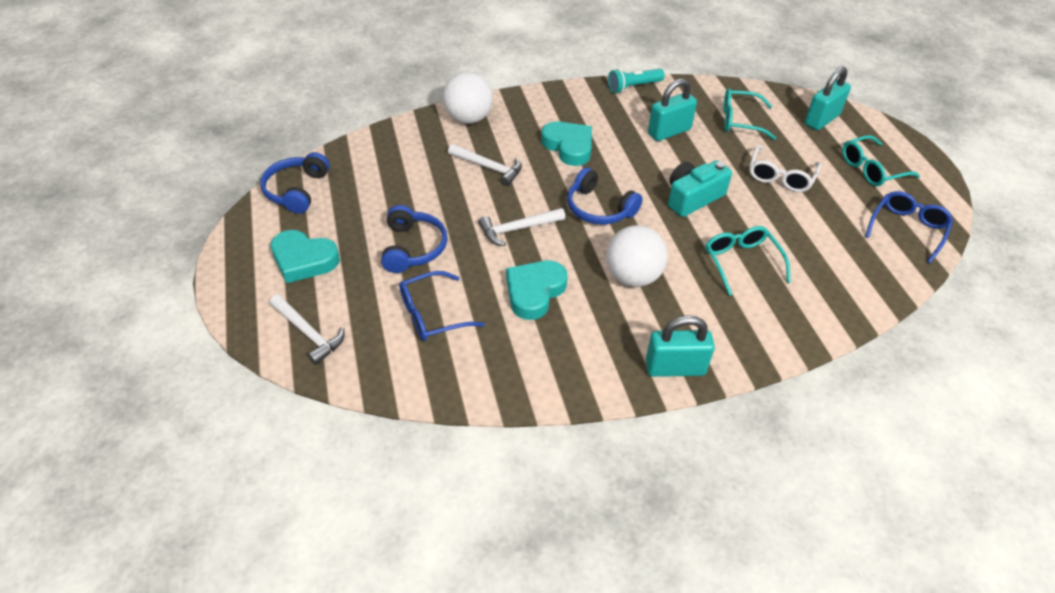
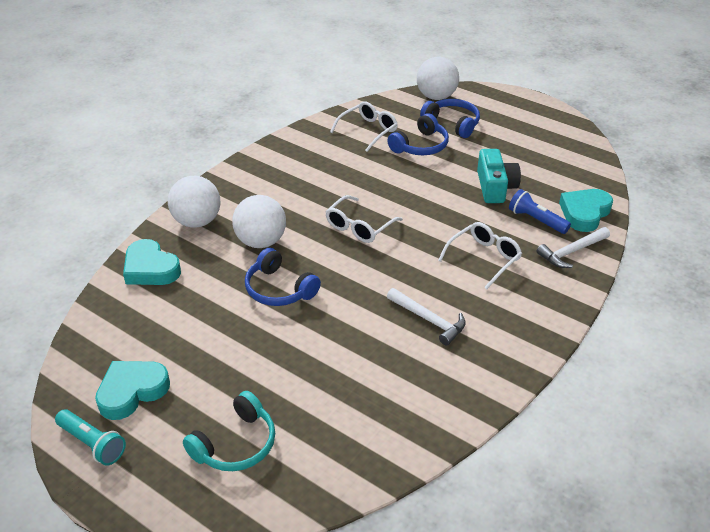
blue flashlight: none = 0 -> [509,189,571,234] = 1
blue glasses: [399,271,485,341] [865,191,953,263] = 2 -> none = 0
turquoise glasses: [705,226,791,296] [723,88,777,140] [842,135,920,186] = 3 -> none = 0
turquoise headphones: none = 0 -> [183,391,275,471] = 1
turquoise padlock: [646,315,715,377] [648,79,697,141] [805,67,851,130] = 3 -> none = 0
white ball: [443,72,493,124] [606,225,668,287] = 2 -> [168,176,221,228] [232,195,286,248] [417,57,459,100] = 3
white glasses: [749,145,821,192] = 1 -> [325,195,403,243] [330,101,398,152] [438,222,522,289] = 3
white hammer: [269,294,345,365] [448,144,522,186] [478,208,565,246] = 3 -> [387,288,466,346] [537,227,610,268] = 2

